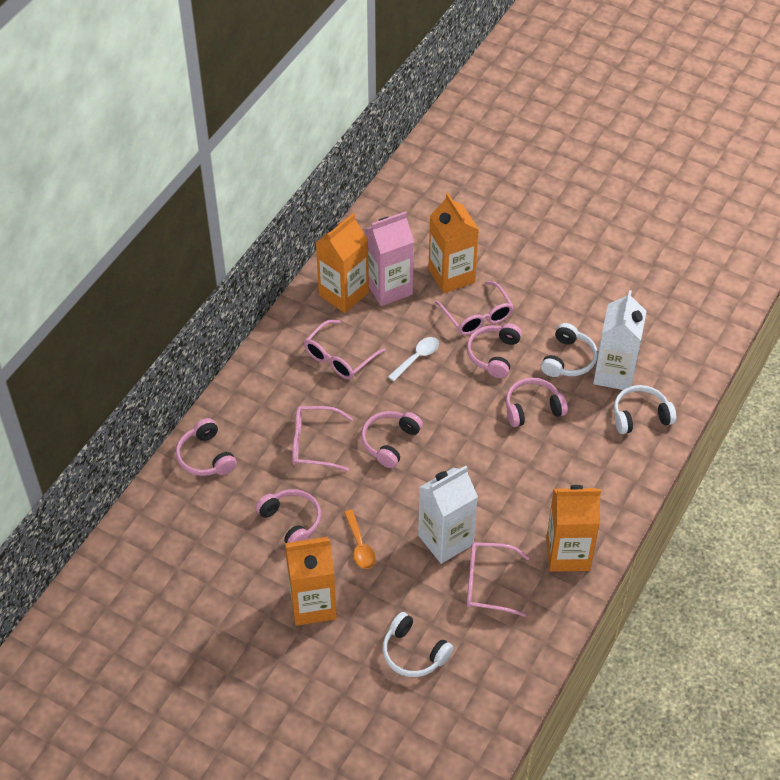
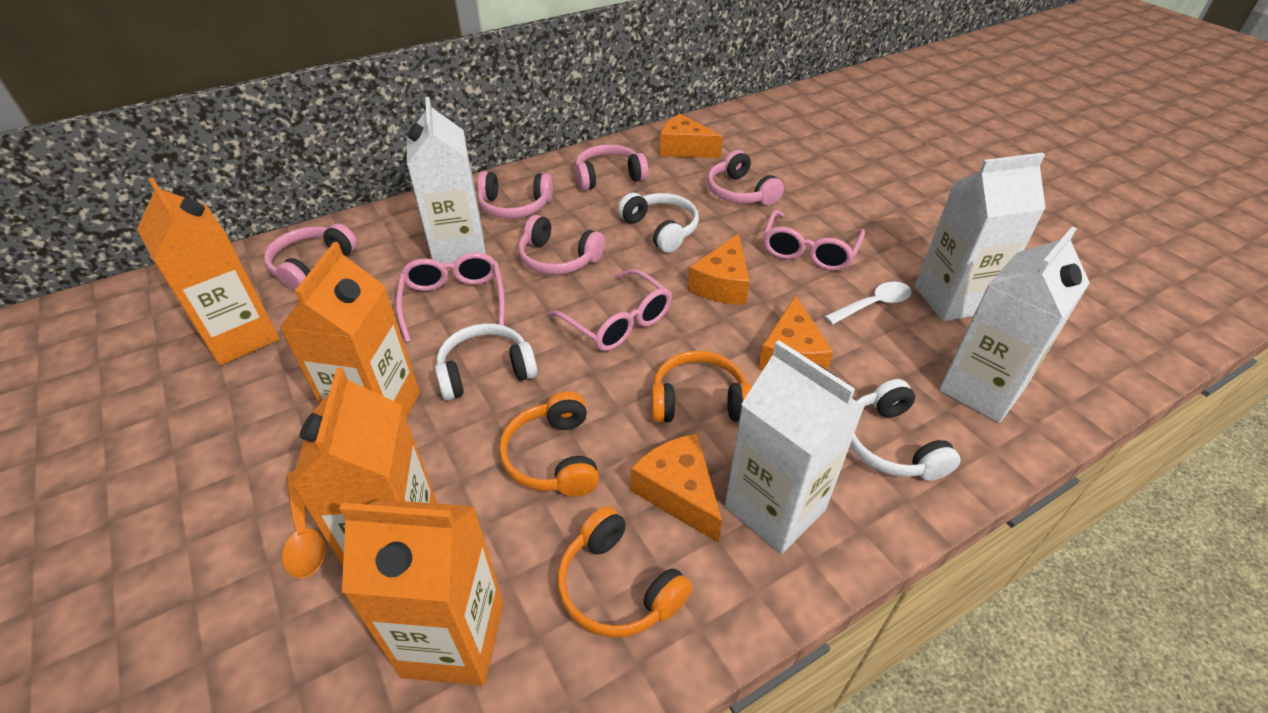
orange cheese: none = 0 -> [631,434,722,543] [660,114,723,158] [688,233,750,305] [758,295,833,370] = 4
orange headphones: none = 0 -> [499,391,599,497] [557,506,693,638] [651,351,752,423] = 3
pink carton: [365,211,414,306] = 1 -> none = 0
pink glasses: [292,406,353,471] [304,320,385,379] [435,281,514,335] [467,542,530,617] = 4 -> [396,252,505,343] [548,269,672,351] [763,210,865,271] = 3
white carton: [418,466,478,564] [593,290,647,390] = 2 -> [407,97,486,264] [725,340,865,554] [915,153,1046,321] [939,226,1090,423] = 4

